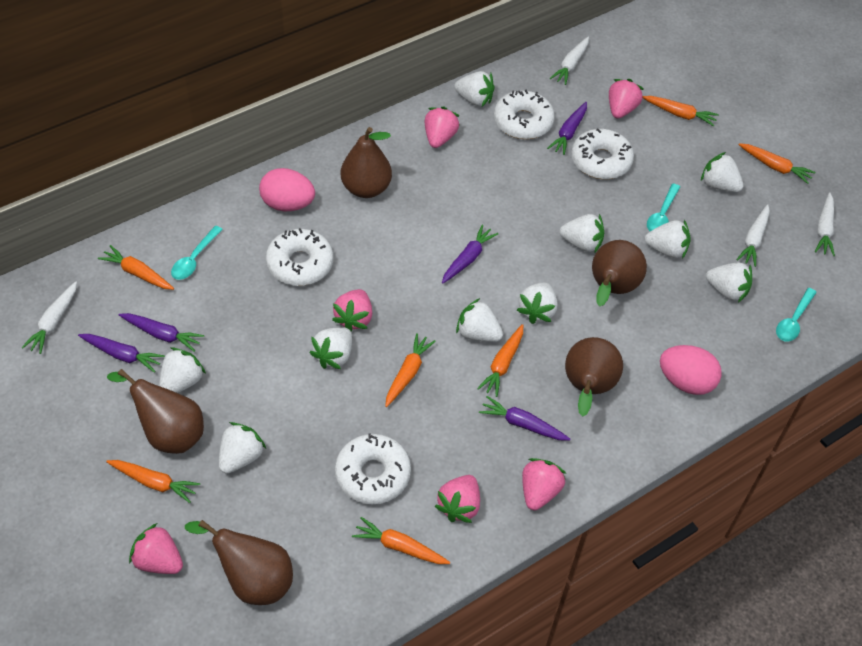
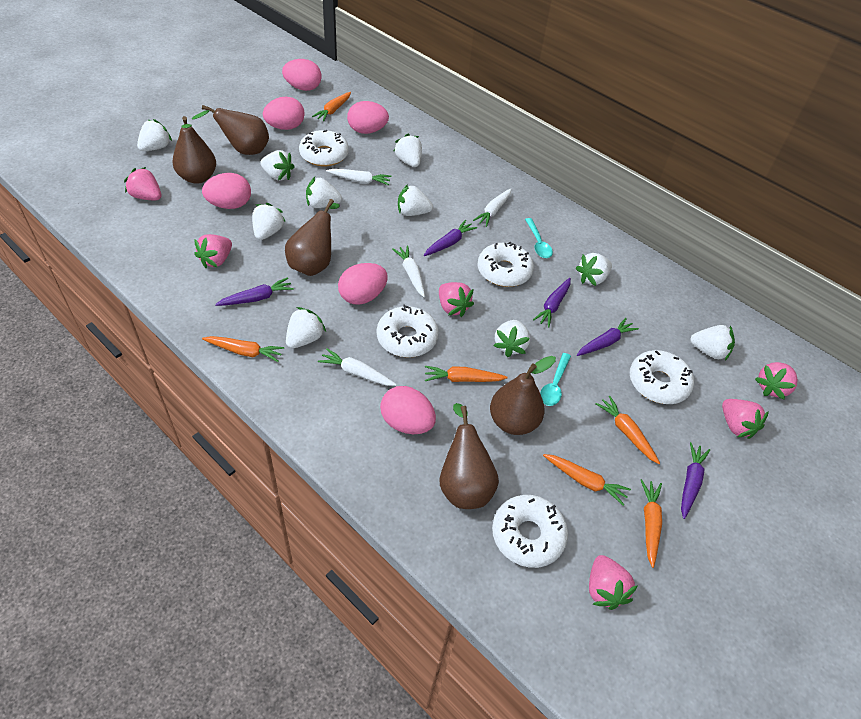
orange carrot: [98,245,174,290] [106,460,200,503] [352,517,450,564] [385,333,436,407] [477,324,523,397] [643,96,719,127] [738,143,815,184] = 7 -> [202,336,284,362] [312,92,351,121] [425,366,508,382] [543,454,631,506] [595,396,660,464] [641,479,662,568] = 6
pink egg: [259,168,315,211] [660,345,722,395] = 2 -> [202,173,251,209] [263,97,305,130] [282,59,322,91] [338,263,388,305] [347,101,389,134] [380,386,436,434] = 6
turquoise spoon: [171,226,223,280] [647,184,680,231] [776,288,817,342] = 3 -> [525,218,553,258] [540,353,571,406] = 2
white donut: [266,228,333,286] [335,433,411,504] [494,90,555,139] [571,129,634,179] = 4 -> [299,130,349,166] [377,305,439,357] [478,242,534,287] [492,495,568,568] [630,350,694,404] = 5

